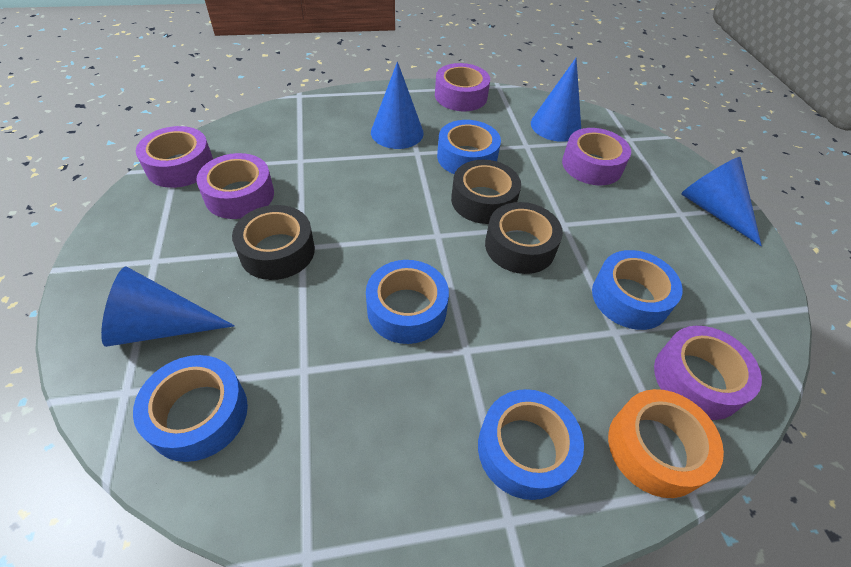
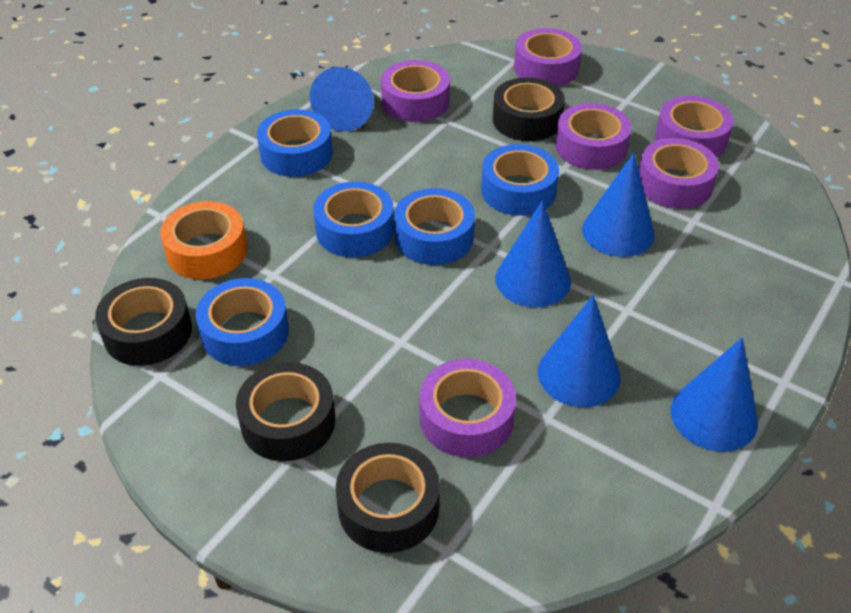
black tape: [232,205,315,280] [451,160,521,224] [485,202,563,274] = 3 -> [95,278,192,366] [236,362,335,461] [336,443,440,553] [493,77,565,141] = 4
blue cone: [101,267,235,347] [371,62,424,149] [531,58,581,142] [681,157,762,246] = 4 -> [310,67,374,131] [495,200,571,308] [538,295,621,407] [582,152,655,257] [670,337,758,452] = 5
purple tape: [136,126,213,188] [196,153,274,219] [435,63,490,111] [562,128,631,185] [654,326,762,420] = 5 -> [381,60,450,122] [420,359,516,458] [514,28,582,86] [555,103,632,170] [639,138,719,209] [655,96,734,158] = 6

